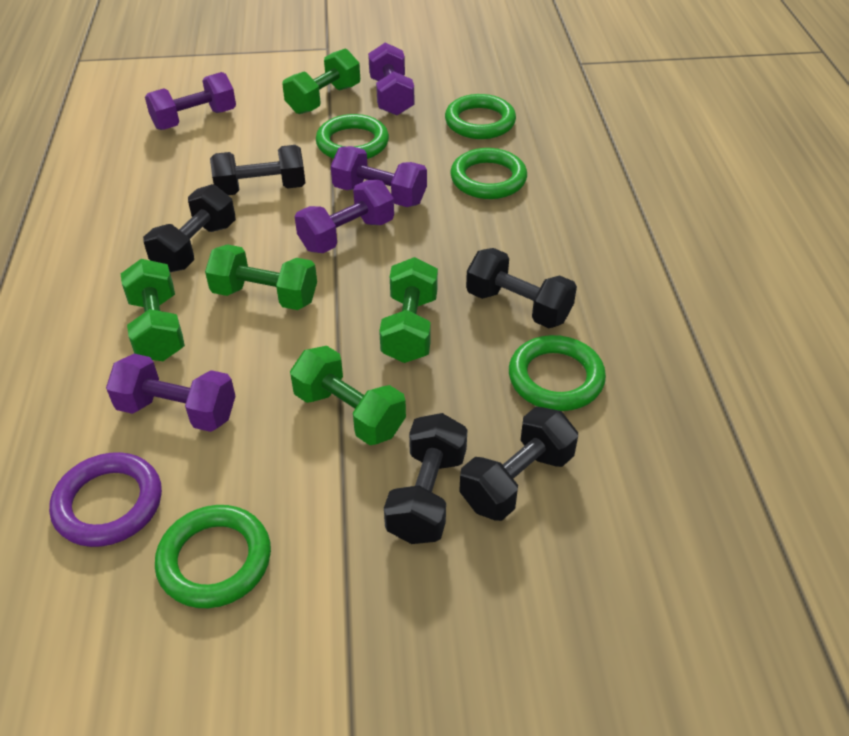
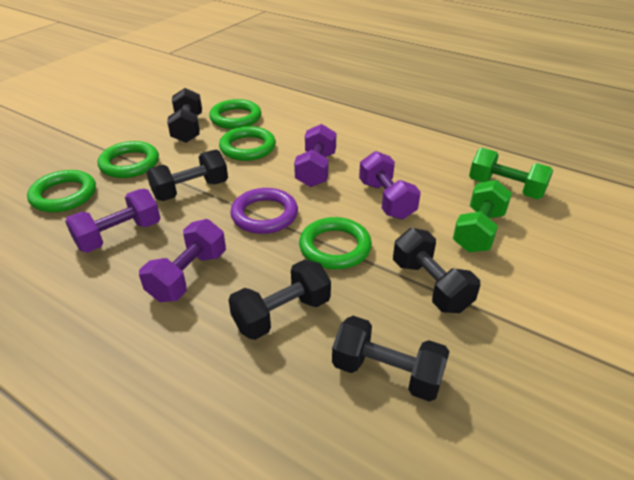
green dumbbell: [121,259,185,361] [205,244,317,310] [282,49,360,114] [290,346,406,445] [379,257,438,363] = 5 -> [453,180,512,252] [469,148,553,199] = 2
purple dumbbell: [106,354,235,432] [145,72,236,130] [295,180,394,253] [331,146,427,207] [368,43,415,115] = 5 -> [65,189,160,253] [139,219,226,302] [294,124,337,187] [359,151,421,220] = 4

